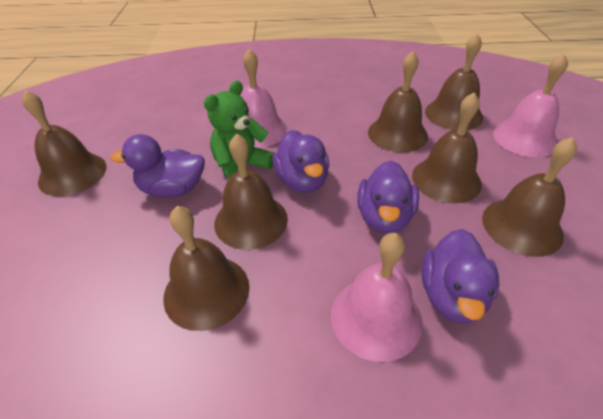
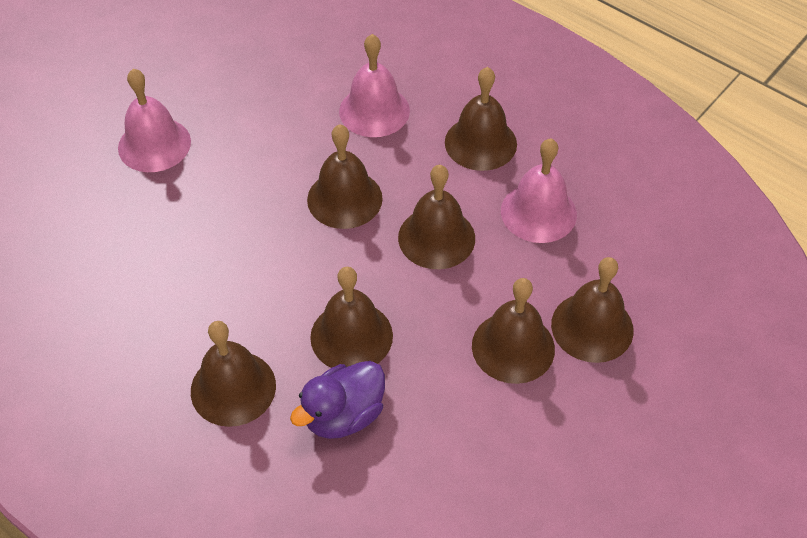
green teddy bear: [204,81,274,179] = 1 -> none = 0
purple duck: [111,134,205,198] [272,130,330,193] [357,161,419,233] [422,229,499,323] = 4 -> [290,361,385,439] = 1

